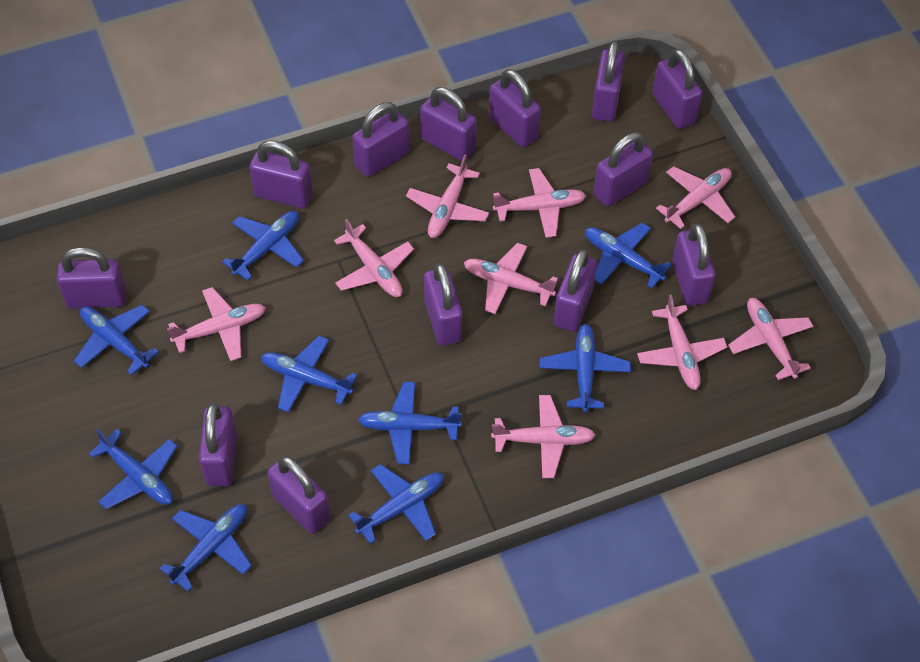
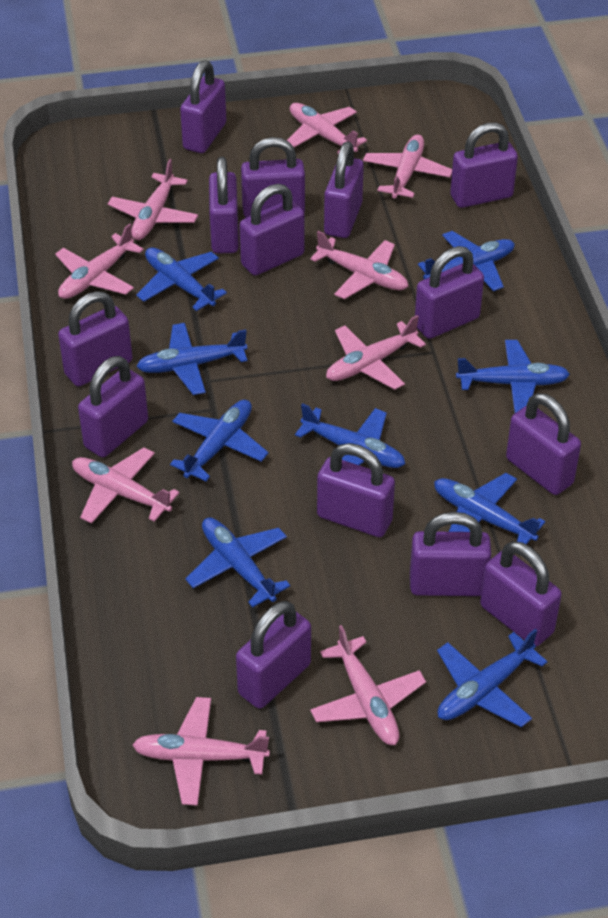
purple padlock: [57,247,126,309] [199,403,237,486] [249,140,313,208] [268,456,331,534] [352,102,410,177] [420,87,477,161] [424,263,463,346] [489,69,541,147] [554,249,597,331] [592,41,625,122] [594,132,653,207] [653,49,702,129] [672,224,715,306] = 13 -> [58,291,132,386] [78,356,148,457] [180,60,226,153] [209,157,239,254] [236,601,311,709] [239,184,304,276] [241,137,305,218] [317,443,395,537] [324,142,364,238] [410,512,491,596] [415,246,484,339] [450,123,518,208] [480,541,562,647] [506,393,581,495] = 14

